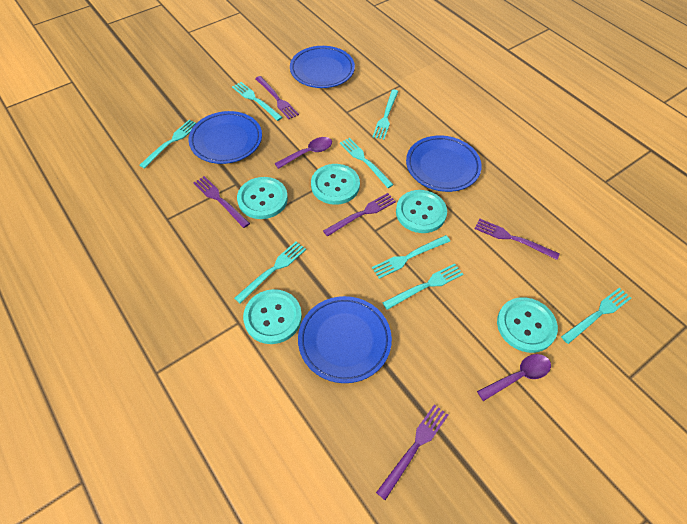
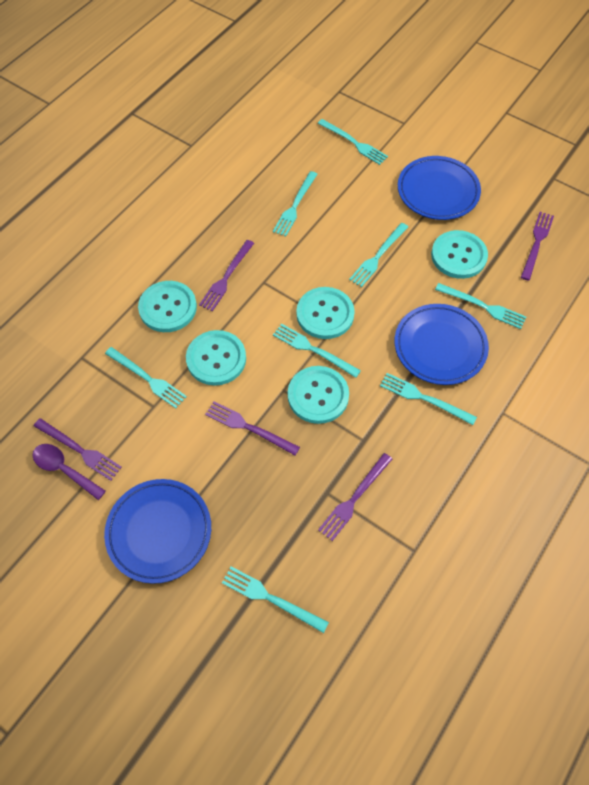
blue plate: [188,111,262,164] [290,46,355,88] [298,296,392,383] [406,136,482,192] = 4 -> [104,479,211,584] [394,304,489,385] [398,156,481,220] = 3
purple spoon: [274,137,332,169] [477,354,551,401] = 2 -> [32,444,106,500] = 1

